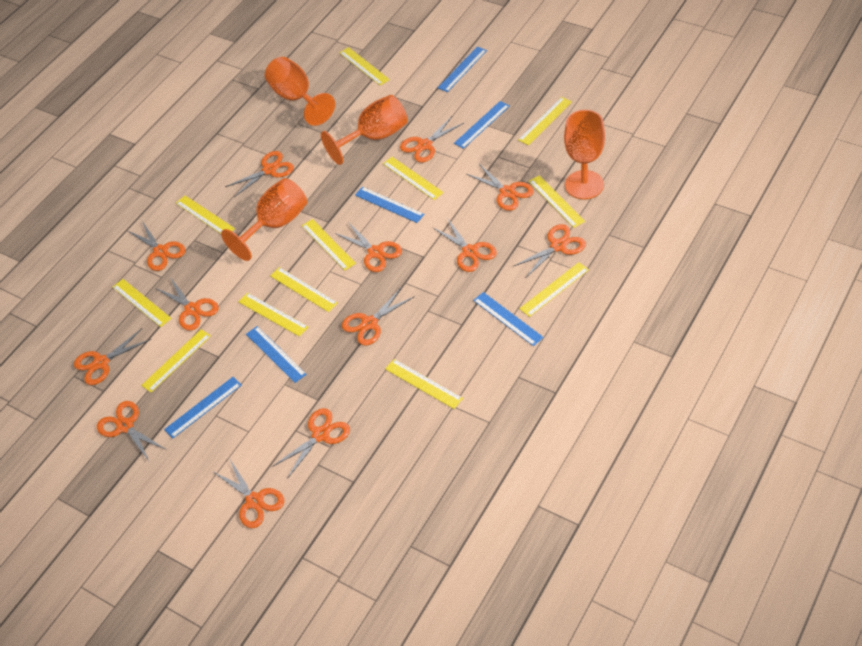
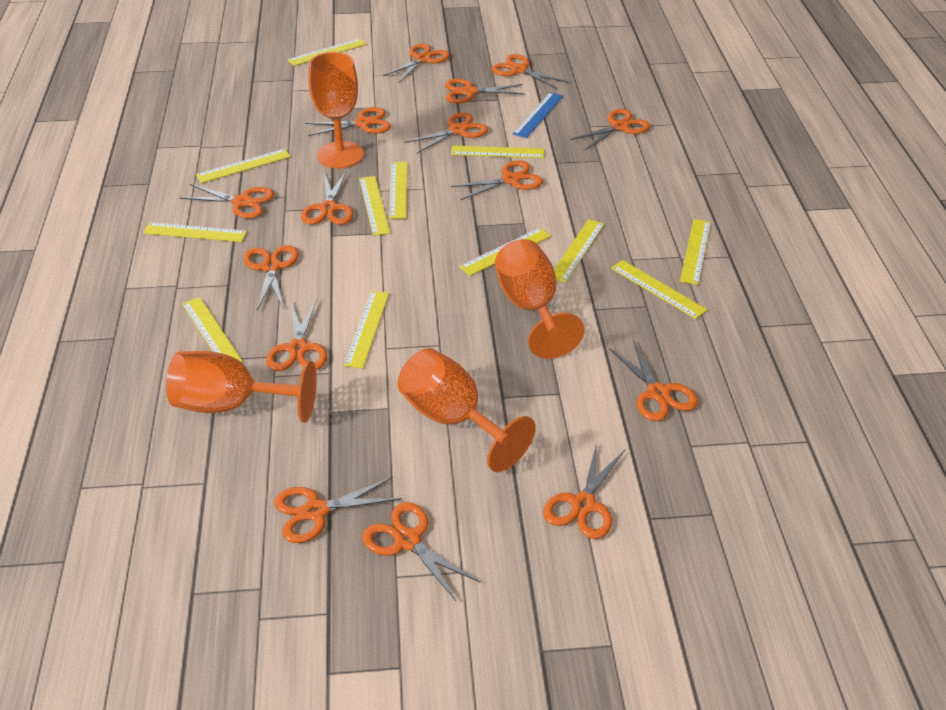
blue ruler: [164,377,242,438] [246,326,307,383] [355,187,425,223] [438,47,487,92] [454,101,510,149] [473,292,544,346] = 6 -> [513,92,563,138] = 1
orange scissors: [74,329,151,385] [97,401,167,461] [128,221,185,271] [155,277,218,331] [212,458,284,528] [225,151,294,197] [272,408,350,479] [335,222,402,272] [342,287,415,346] [400,116,464,163] [432,218,497,272] [467,164,534,211] [514,224,586,277] = 13 -> [180,184,274,219] [244,245,299,310] [266,299,327,371] [274,477,402,543] [301,171,353,225] [305,107,391,136] [362,502,480,601] [383,43,450,83] [404,112,488,153] [445,79,525,103] [451,160,543,200] [491,54,568,89] [543,442,625,539] [570,109,650,150] [609,340,698,421] = 15

